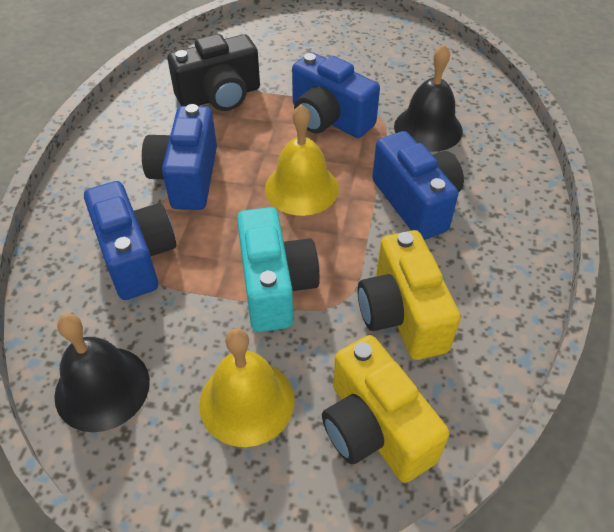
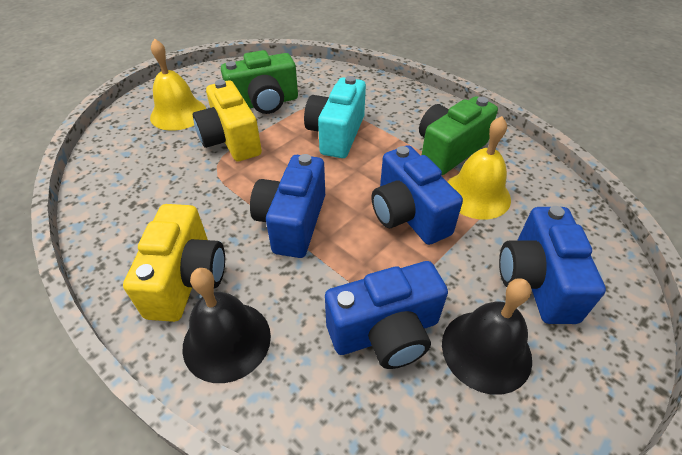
black camera: [168,34,260,111] = 1 -> none = 0
green camera: none = 0 -> [221,50,298,114] [419,96,498,175] = 2

